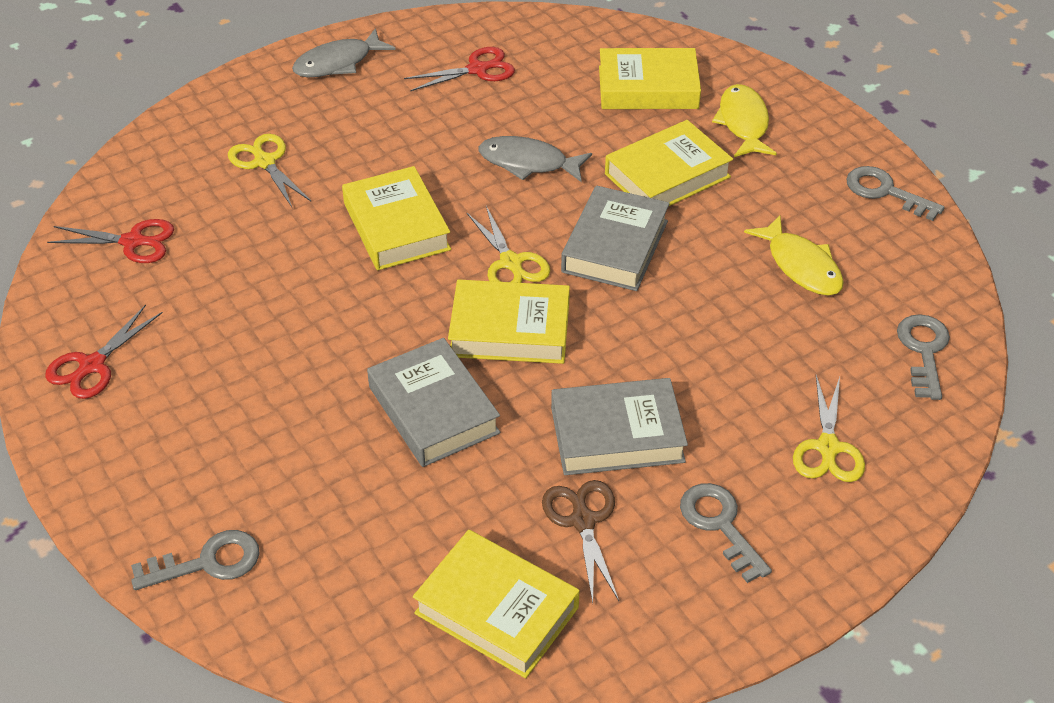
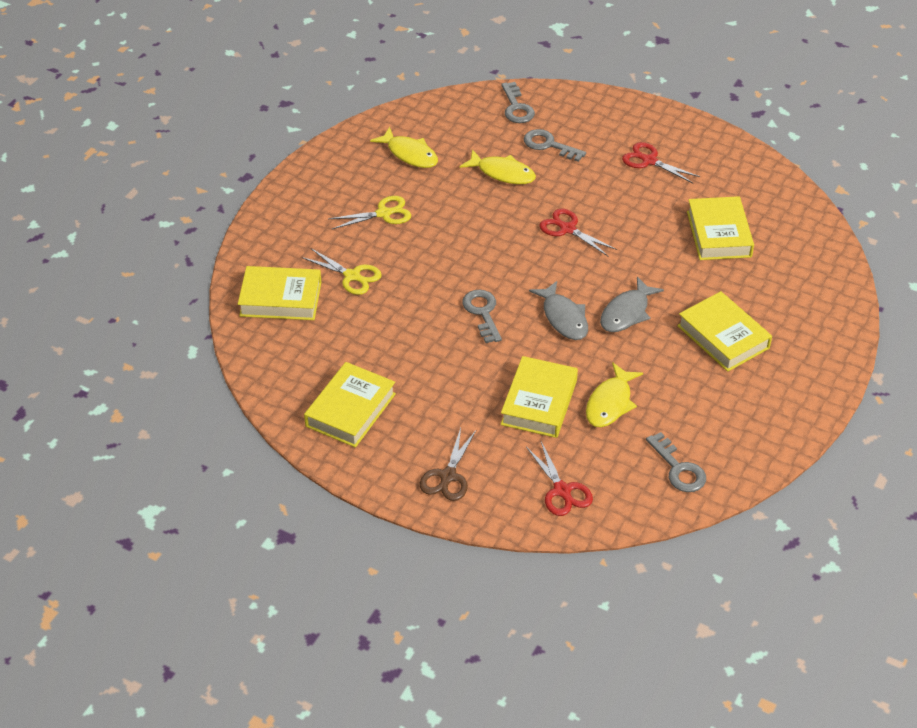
grey book: [367,338,501,467] [551,378,688,475] [561,186,670,291] = 3 -> none = 0
yellow fish: [712,84,777,157] [744,215,844,296] = 2 -> [370,127,438,168] [460,149,536,184] [586,362,643,427] = 3
yellow scissors: [228,134,311,207] [467,206,550,283] [793,375,865,482] = 3 -> [302,248,382,295] [329,196,411,229] = 2

